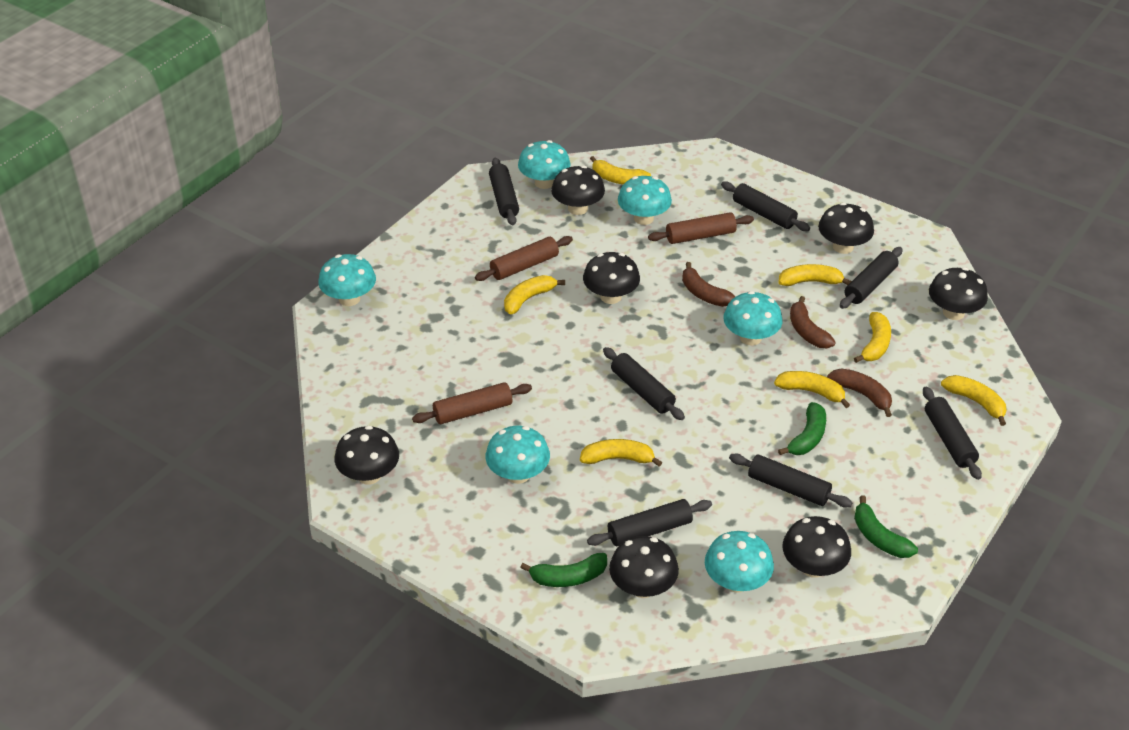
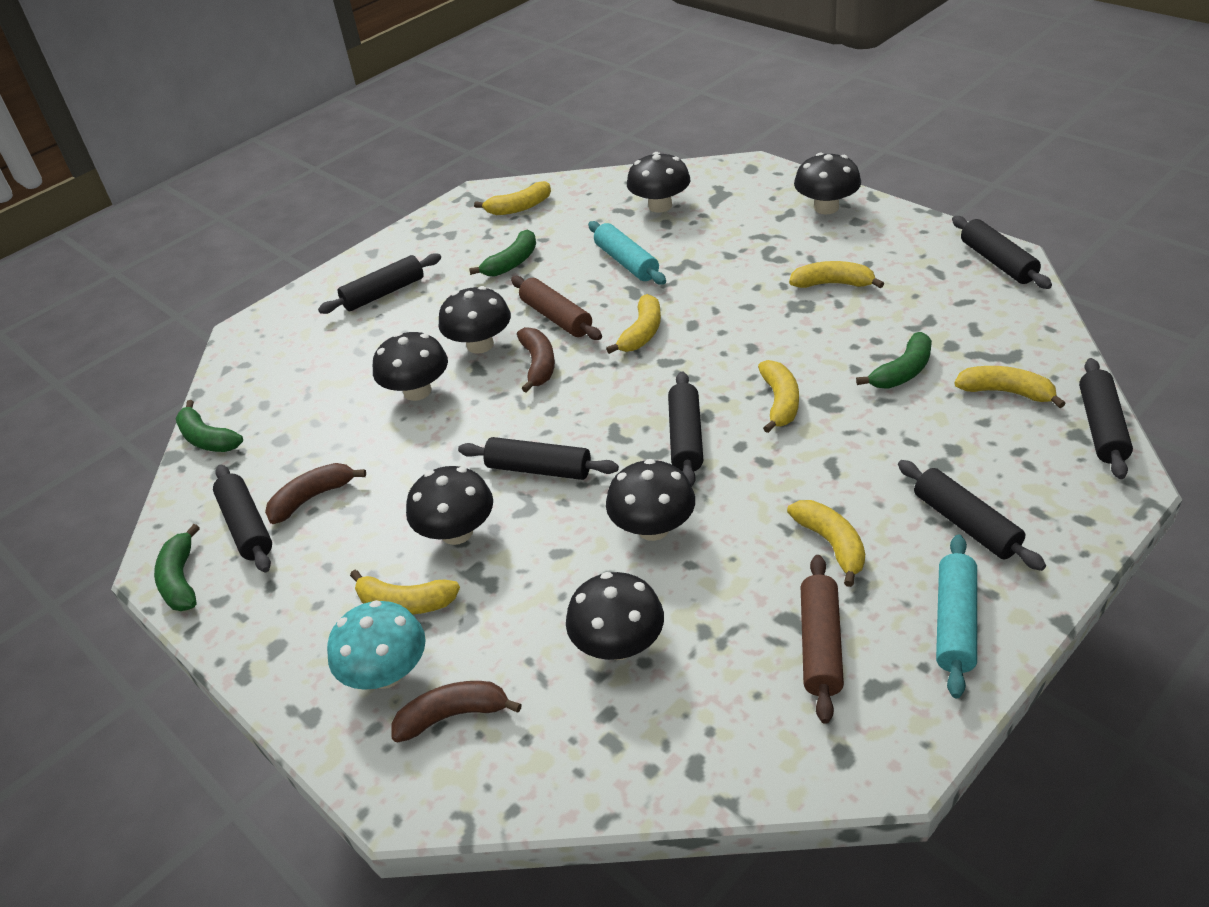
brown rolling pin: [412,382,532,424] [475,236,573,281] [648,212,754,244] = 3 -> [511,276,602,340] [801,555,844,724] = 2
green banana: [520,553,607,587] [778,402,826,455] [854,495,918,558] = 3 -> [154,524,200,611] [175,400,243,452] [469,229,536,276] [856,332,932,388] = 4
turquoise mushroom: [318,254,376,306] [485,426,550,484] [518,140,570,189] [618,176,672,225] [705,531,774,593] [723,291,783,345] = 6 -> [327,600,426,690] = 1
turquoise rolling pin: none = 0 -> [588,221,666,285] [936,535,977,698] = 2

